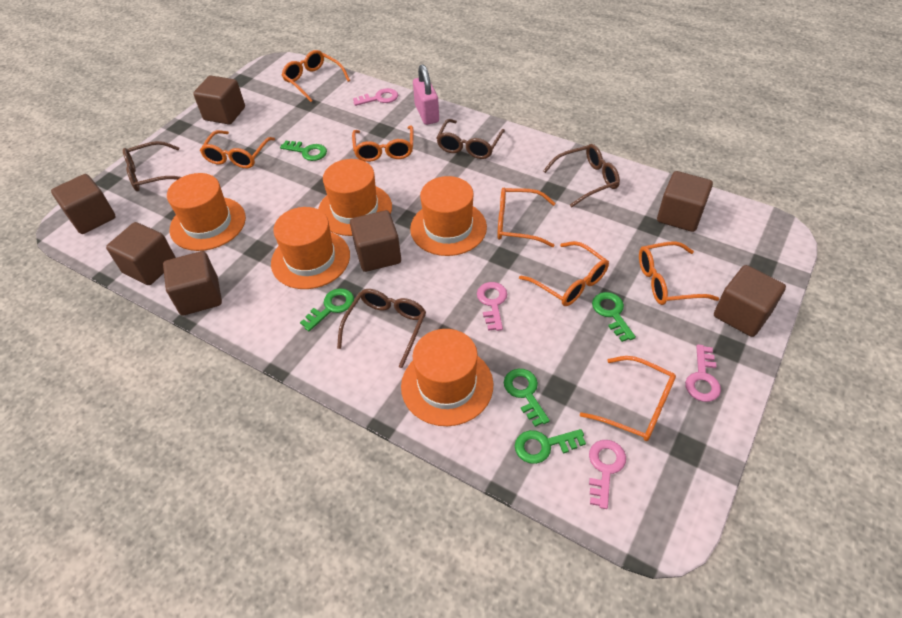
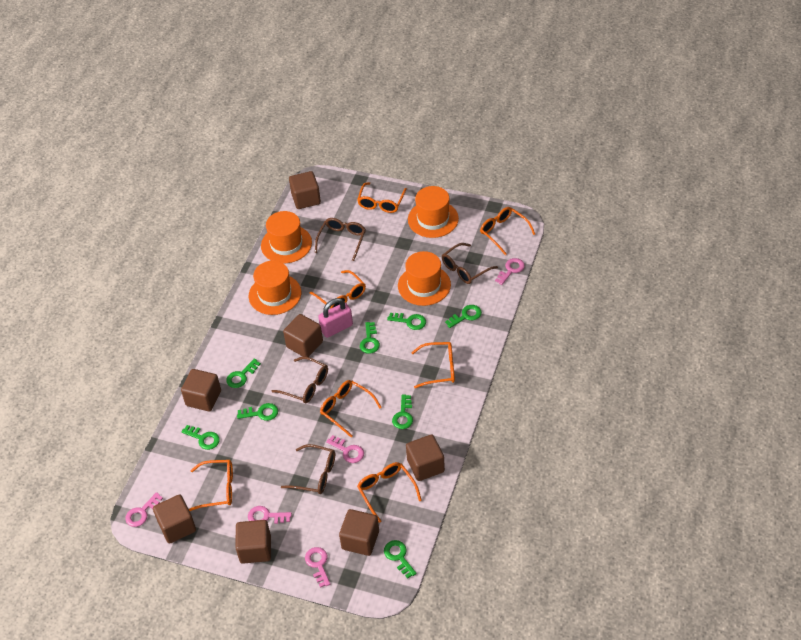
green key: [280,141,327,161] [300,288,354,331] [504,369,550,427] [515,429,586,464] [592,292,636,342] = 5 -> [181,425,220,450] [226,358,261,388] [237,403,278,421] [360,322,380,354] [384,540,417,579] [387,313,426,330] [392,394,413,429] [445,305,482,328] = 8
orange hat: [167,173,246,251] [271,207,350,289] [318,159,392,236] [401,329,493,426] [410,176,487,256] = 5 -> [249,261,301,315] [261,211,312,263] [398,251,451,306] [408,186,459,238] = 4
pink key: [353,88,398,106] [477,282,507,331] [589,440,626,509] [685,345,721,402] = 4 -> [125,492,163,527] [248,506,292,524] [305,547,330,588] [326,435,364,463] [495,258,525,285] = 5

